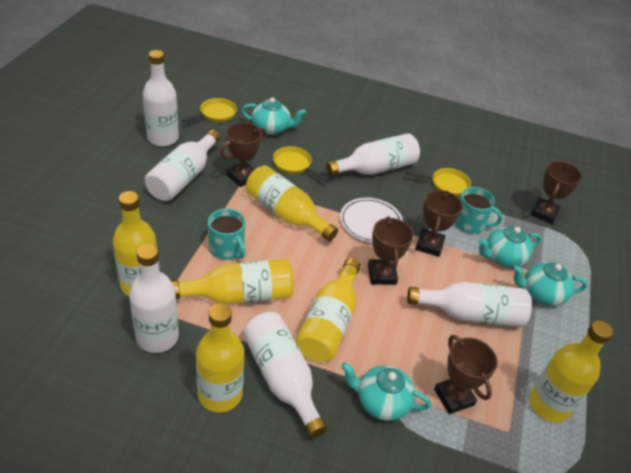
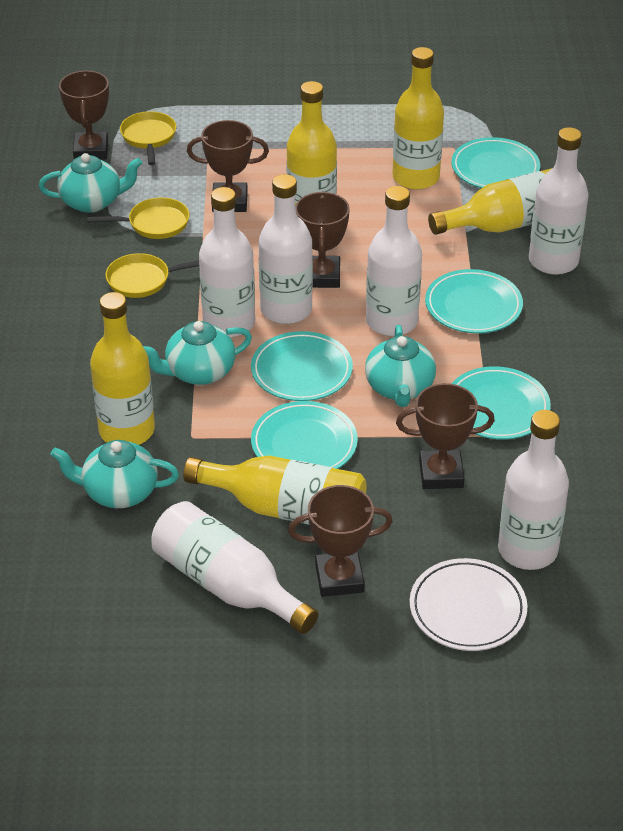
turquoise mug: [208,209,246,260] [455,187,503,234] = 2 -> none = 0
turquoise plate: none = 0 -> [251,331,353,401] [251,401,358,469] [425,269,523,333] [451,137,540,188] [452,366,551,440] = 5
yellow bottle: [113,191,160,296] [171,259,294,304] [196,303,244,413] [246,165,338,241] [295,258,361,362] [529,320,613,423] = 6 -> [90,292,155,445] [183,456,366,525] [287,81,337,206] [392,47,444,190] [428,168,553,235] = 5

